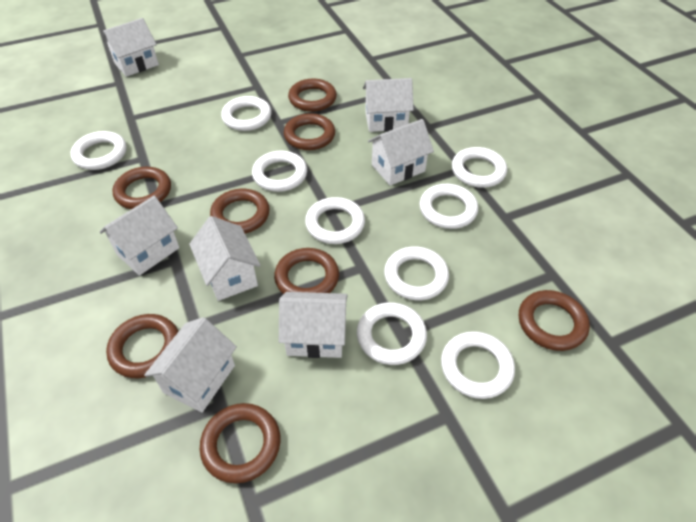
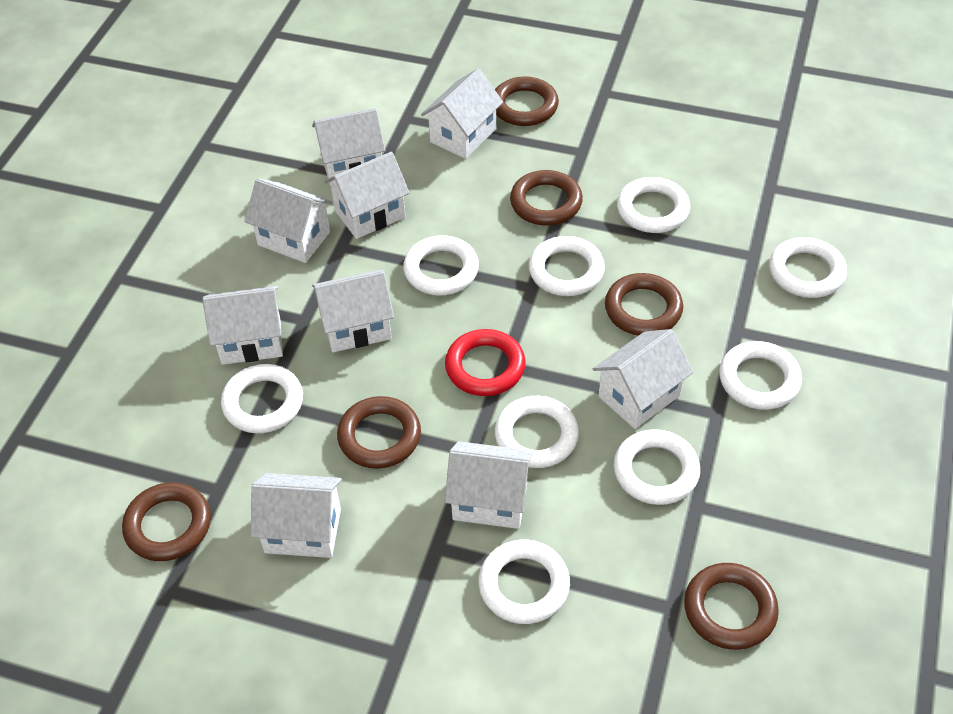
brown ring: [106,314,179,378] [112,167,171,209] [200,403,280,483] [210,189,270,234] [274,248,339,294] [284,113,335,150] [288,78,337,112] [519,290,590,351] = 8 -> [122,482,211,561] [337,396,421,469] [495,76,559,126] [510,170,583,226] [605,273,683,336] [684,563,779,650] = 6
red ring: none = 0 -> [445,329,526,396] = 1
white house: [100,196,179,276] [103,18,159,77] [144,317,237,413] [189,216,261,301] [279,292,348,358] [363,78,414,132] [368,119,434,186] = 7 -> [203,286,283,365] [244,178,333,263] [251,473,342,558] [312,108,386,185] [312,270,394,352] [324,152,409,239] [421,68,503,159] [445,441,533,529] [592,329,693,429] = 9

